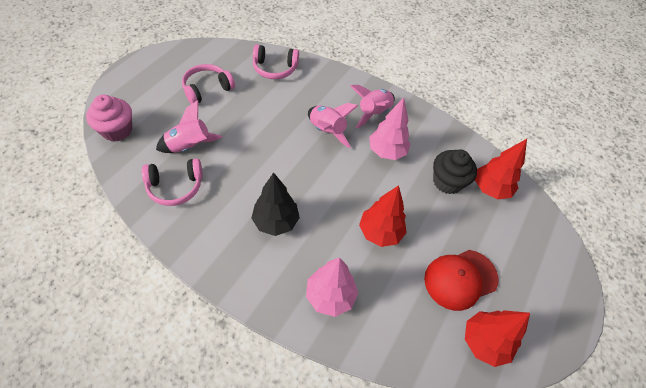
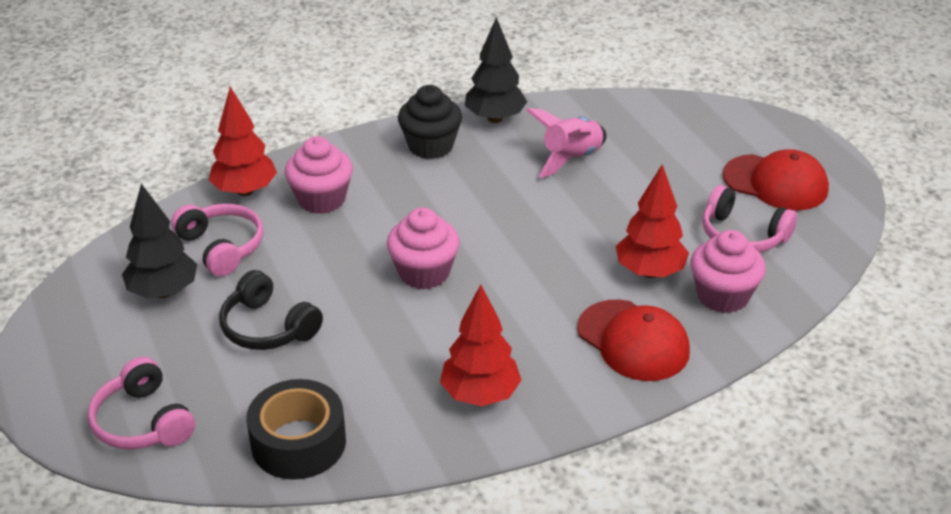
black headphones: none = 0 -> [219,270,323,350] = 1
black tape: none = 0 -> [246,379,346,480] = 1
black tree: [251,172,300,236] = 1 -> [122,184,197,298] [465,17,527,123] = 2
pink cupcake: [86,95,132,141] = 1 -> [285,136,353,214] [387,207,460,290] [691,230,766,313] = 3
pink rocket: [156,100,223,153] [308,103,358,148] [350,85,395,128] = 3 -> [526,108,607,178] = 1
pink tree: [306,257,358,317] [369,98,411,160] = 2 -> none = 0
red cap: [424,250,499,311] = 1 -> [577,300,690,381] [723,149,829,211] = 2

